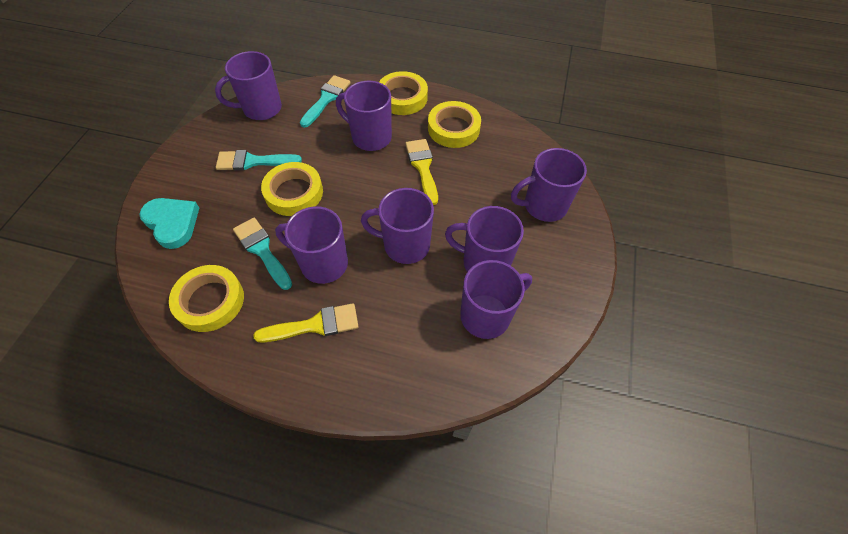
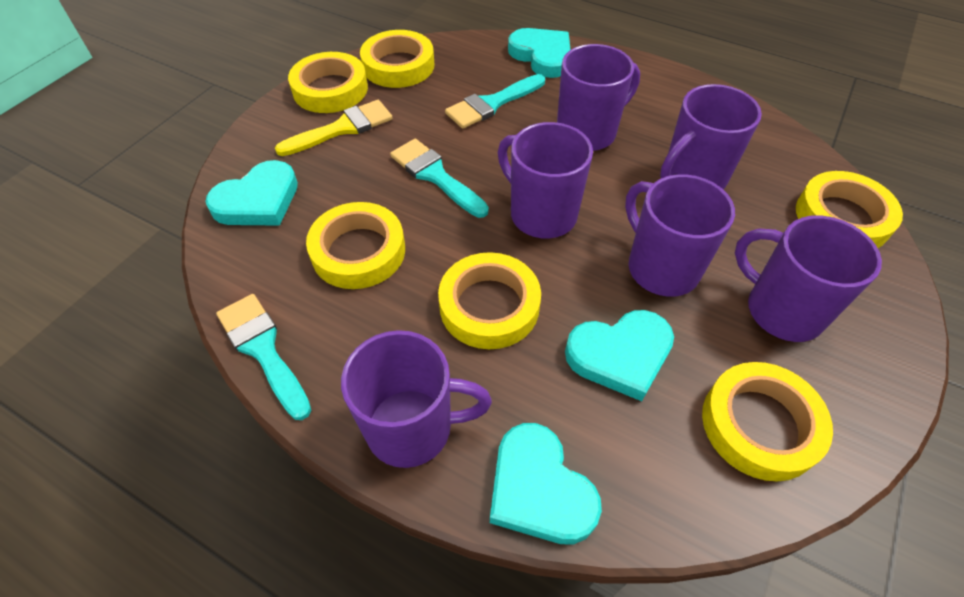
purple mug: [215,51,282,120] [275,206,348,284] [336,81,392,151] [361,188,434,264] [445,206,524,272] [460,260,532,339] [511,148,587,222] = 7 -> [341,330,492,468] [498,122,593,239] [557,44,640,151] [625,174,735,297] [660,84,762,189] [735,215,882,342] = 6
turquoise heart: [139,198,199,249] = 1 -> [205,160,298,226] [490,423,602,545] [508,28,571,78] [565,310,674,401] = 4
yellow brush: [253,303,359,342] [405,139,438,205] = 2 -> [275,100,393,156] = 1
yellow tape: [169,265,244,332] [261,162,323,216] [379,71,428,115] [428,101,481,148] = 4 -> [288,52,368,113] [306,202,405,289] [360,30,434,88] [438,252,541,349] [702,362,833,482] [796,171,903,248] = 6

